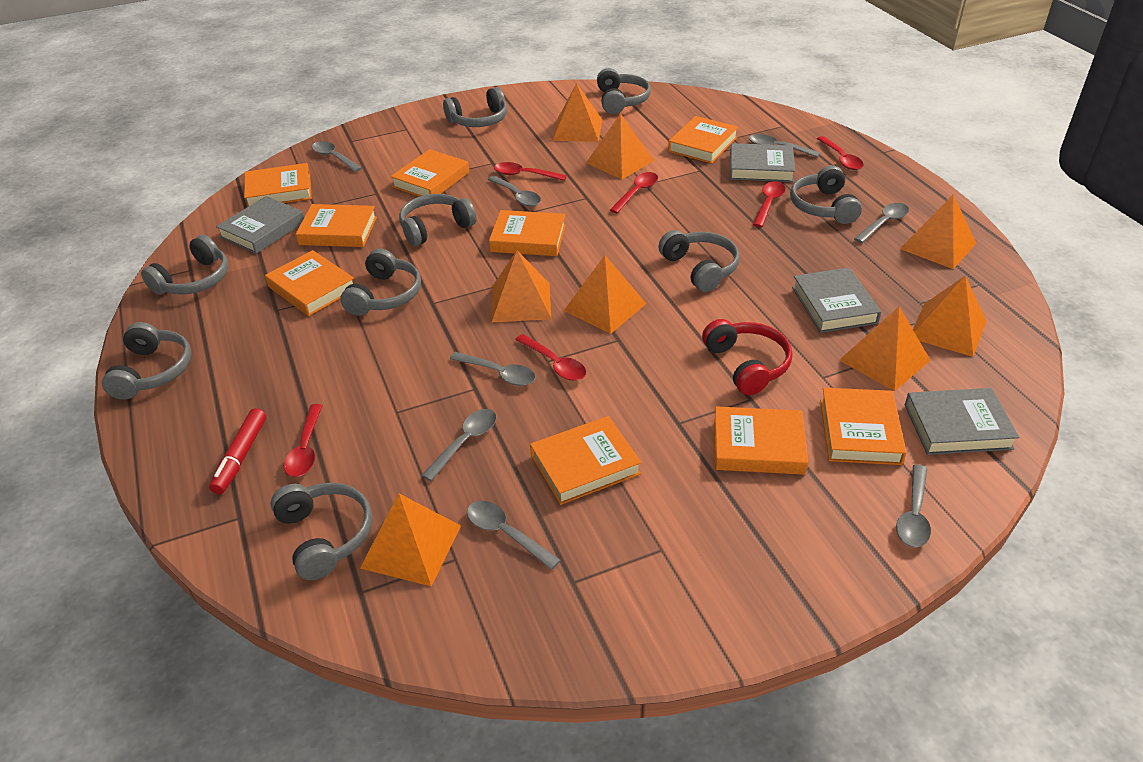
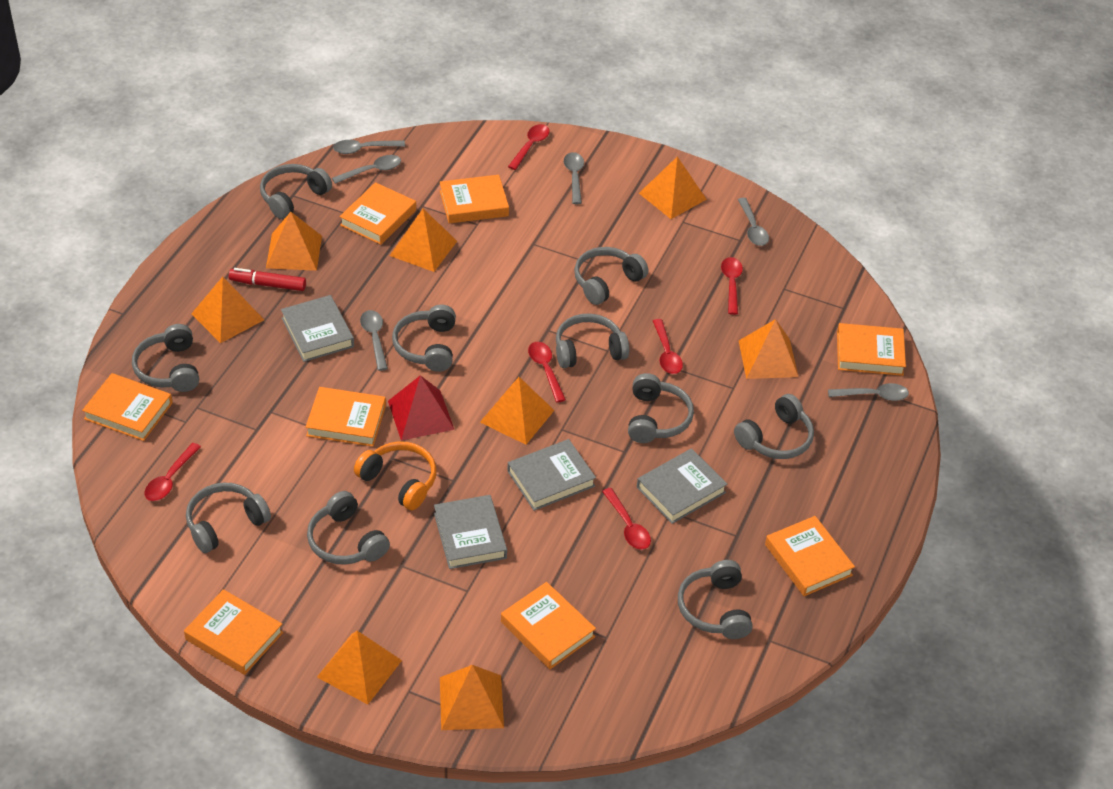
grey headphones: [102,322,192,400] [141,235,228,295] [270,482,372,580] [340,249,421,316] [399,194,477,246] [443,87,507,127] [597,68,651,114] [658,230,740,292] [790,165,862,224] = 9 -> [132,324,199,392] [186,483,271,553] [260,164,332,219] [307,491,390,565] [392,305,456,372] [556,314,629,368] [574,247,648,305] [628,373,694,443] [678,560,753,639] [734,394,814,459] = 10
grey spoon: [312,141,362,172] [421,409,496,481] [450,352,536,386] [467,501,561,570] [488,176,541,206] [749,134,820,157] [854,203,909,243] [896,464,931,547] = 8 -> [332,155,401,184] [333,140,405,154] [360,310,388,371] [564,152,584,204] [738,198,769,246] [828,383,909,401] = 6
orange book: [244,163,312,207] [265,250,354,316] [296,204,377,247] [391,149,469,197] [489,210,566,256] [530,416,642,505] [668,116,738,164] [714,406,808,475] [820,388,907,465] = 9 -> [82,373,172,441] [184,589,283,675] [305,387,386,447] [339,182,416,245] [440,175,509,223] [501,582,596,669] [765,516,855,596] [837,323,906,376] = 8
orange headphones: none = 0 -> [354,441,437,510] = 1
red headphones: [702,319,793,395] = 1 -> none = 0
red pyramid: none = 0 -> [388,375,455,441] = 1

